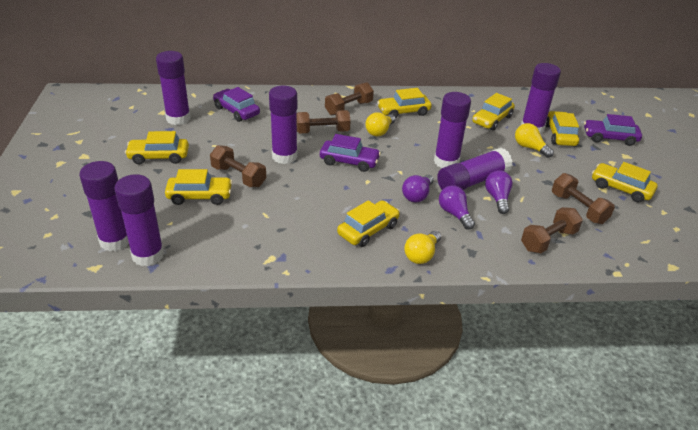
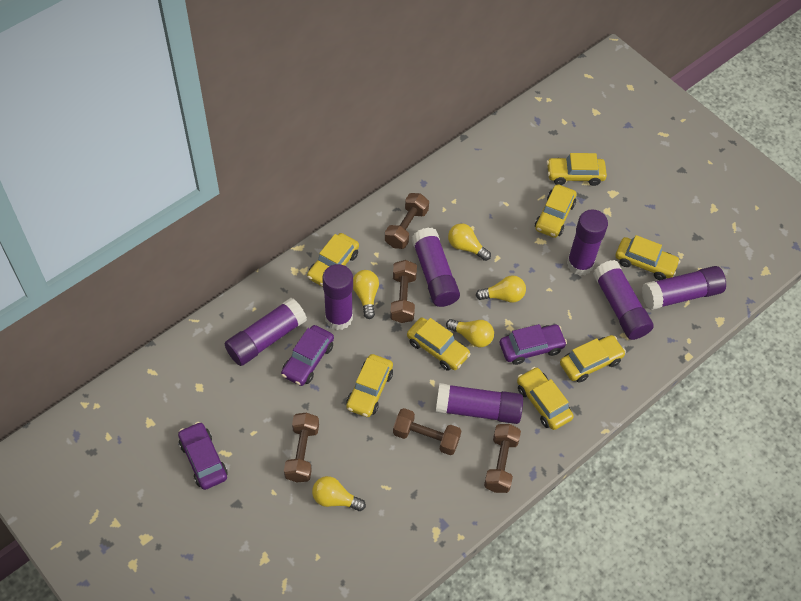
purple light bulb: [402,174,434,202] [439,185,475,230] [485,170,513,214] = 3 -> none = 0
yellow car: [125,131,189,164] [165,169,232,205] [337,200,400,247] [377,88,432,118] [472,93,515,130] [546,111,579,146] [592,162,658,202] = 7 -> [307,233,359,287] [346,354,393,417] [407,318,471,371] [517,367,574,430] [535,184,577,238] [547,153,607,186] [560,335,626,383] [616,235,680,280] = 8
yellow light bulb: [365,112,396,136] [404,231,441,264] [515,123,554,158] = 3 -> [312,476,366,511] [353,270,379,319] [446,319,494,347] [448,223,491,261] [476,275,526,303] = 5

